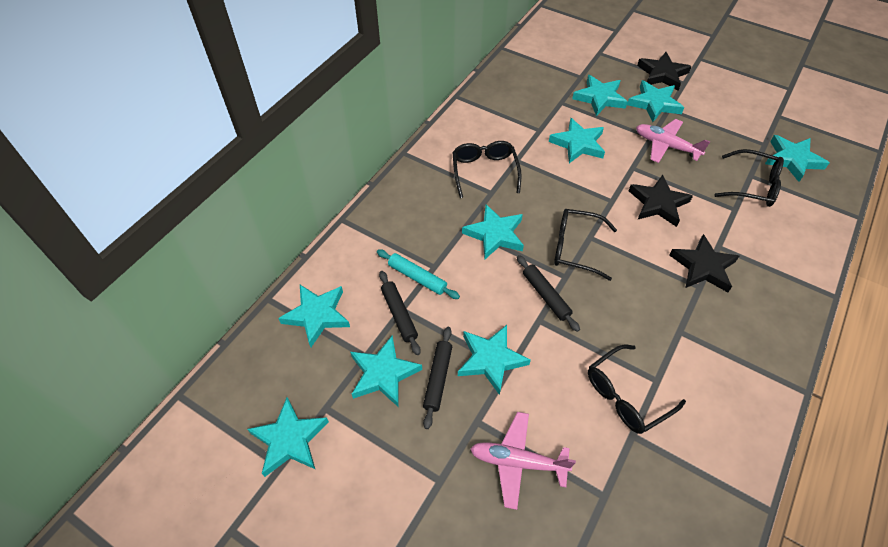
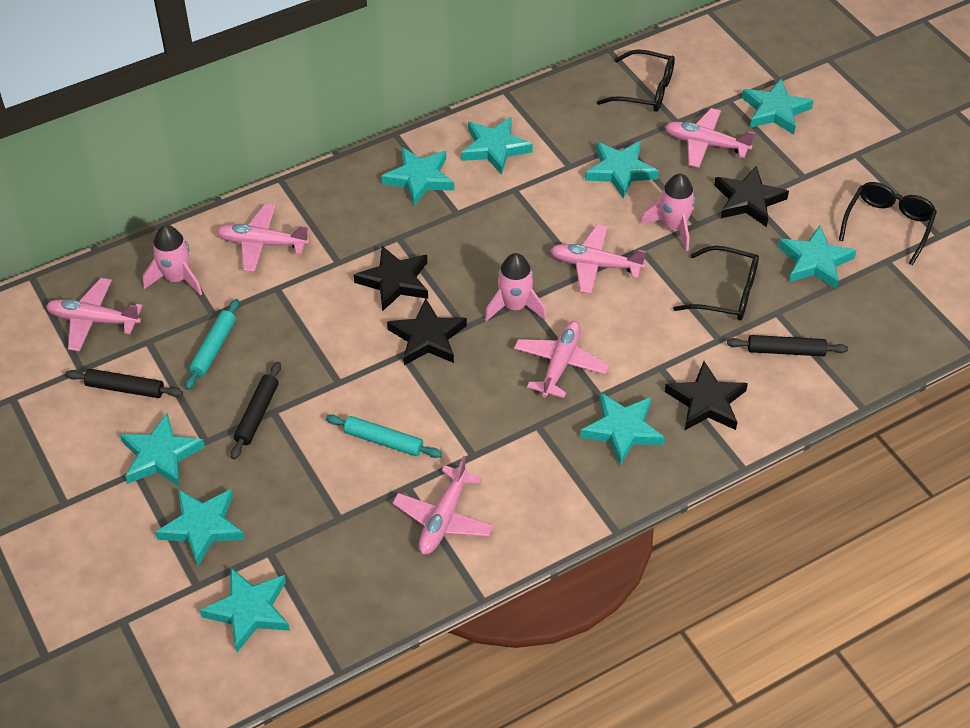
black glasses: [452,141,522,198] [554,209,617,281] [588,345,686,434] [714,149,784,207] = 4 -> [597,49,675,112] [673,246,759,321] [839,182,937,266] = 3
black star: [629,175,693,227] [637,52,692,90] [669,234,739,292] = 3 -> [354,246,428,311] [387,299,467,365] [665,361,748,431] [714,166,789,227] = 4
pink plane: [470,412,576,510] [636,119,710,163] = 2 -> [46,278,143,351] [216,204,310,272] [393,456,494,554] [514,321,609,398] [550,225,646,294] [665,108,755,168] = 6
pink rocket: none = 0 -> [143,225,202,296] [485,253,546,321] [640,173,695,251] = 3
turquoise rolling pin: [377,249,460,299] = 1 -> [185,299,239,390] [326,415,442,458] = 2

